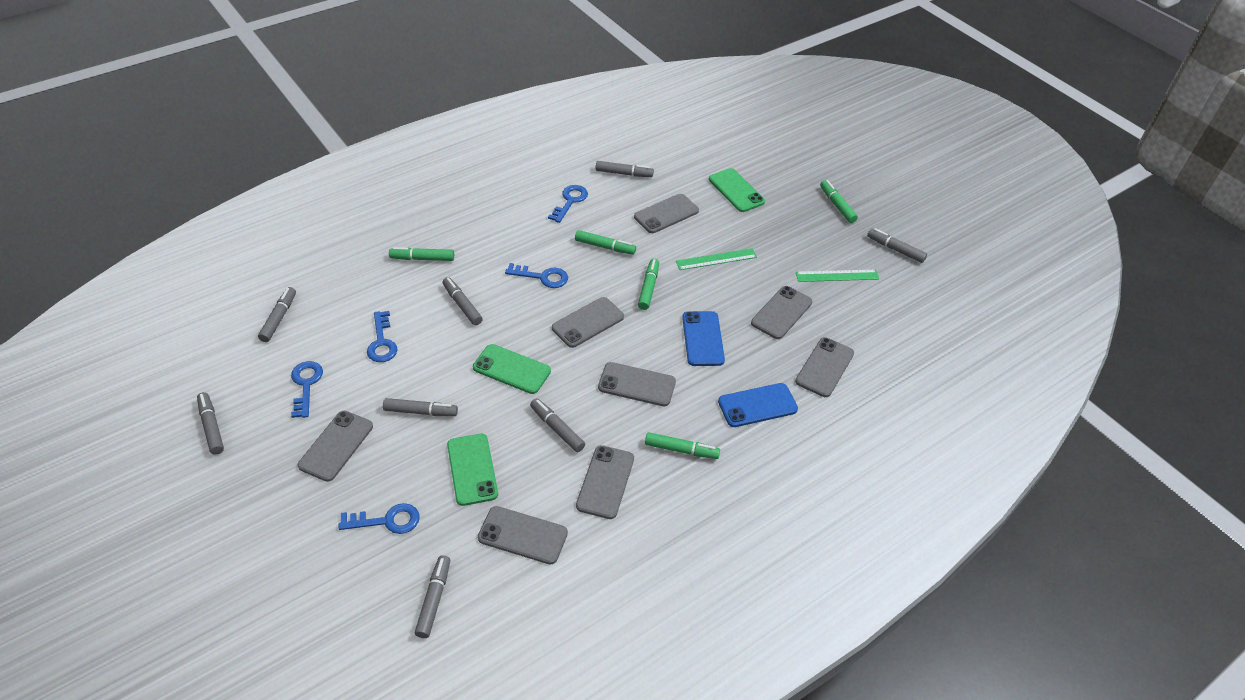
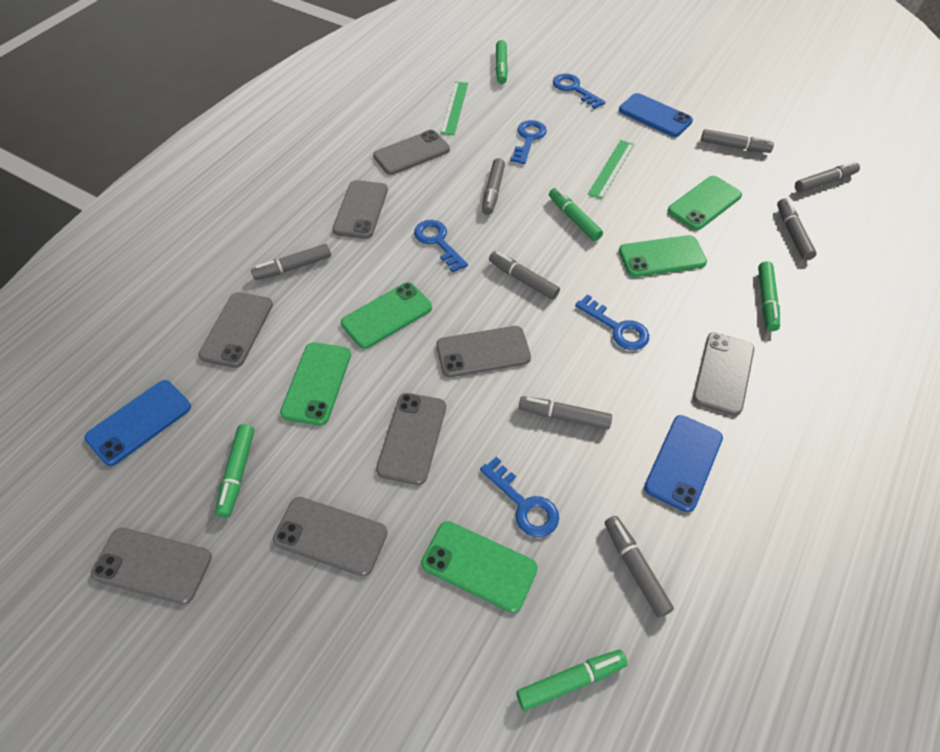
blue phone: [682,311,725,366] [718,383,798,427] = 2 -> [84,380,191,466] [619,93,693,137] [644,415,723,512] = 3
green phone: [447,434,498,506] [473,344,551,394] [709,168,765,212] = 3 -> [280,342,351,426] [341,282,432,349] [421,521,538,613] [619,235,707,277] [668,176,742,230] = 5

